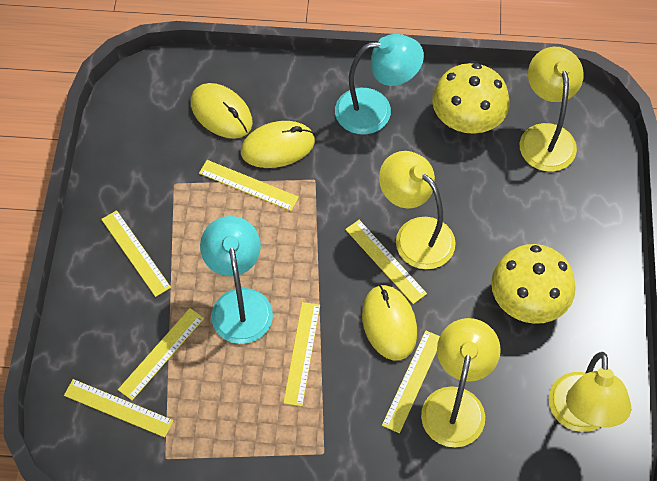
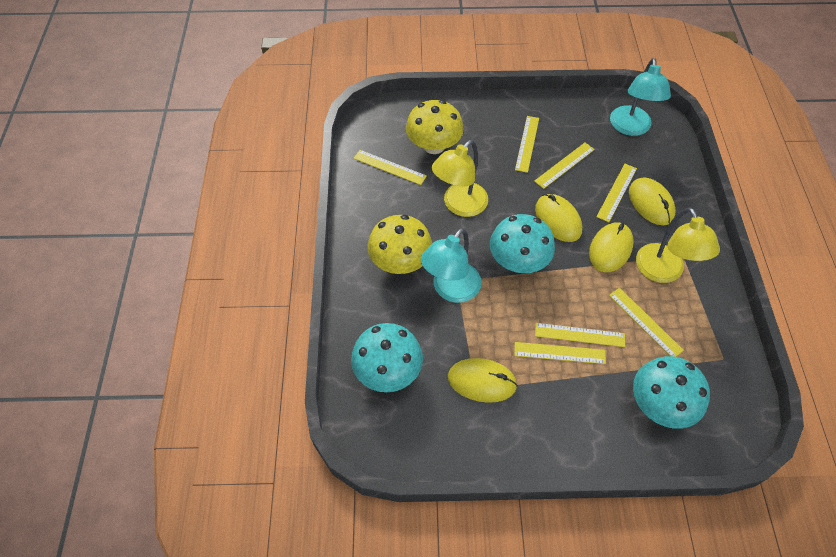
turquoise mushroom: none = 0 -> [351,323,423,392] [490,214,555,273] [633,356,710,429] = 3
yellow lamp: [379,151,456,269] [421,318,501,447] [520,47,584,172] [549,352,631,432] = 4 -> [432,140,488,217] [636,207,720,283] = 2
yellow mouse: [191,83,253,139] [241,121,315,168] [362,285,417,360] = 3 -> [448,358,518,403] [535,194,582,242] [589,222,634,272] [629,177,676,225] = 4

